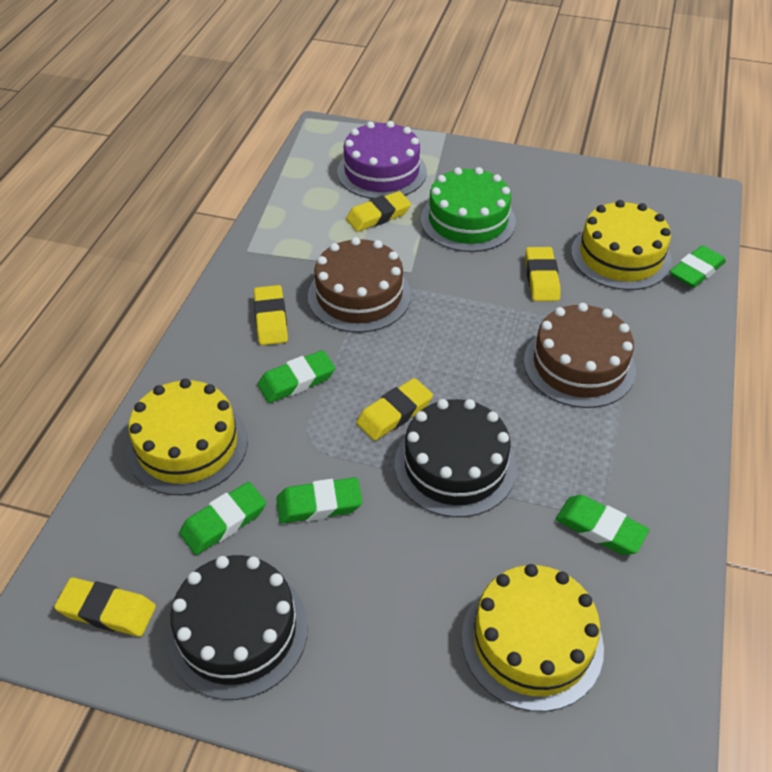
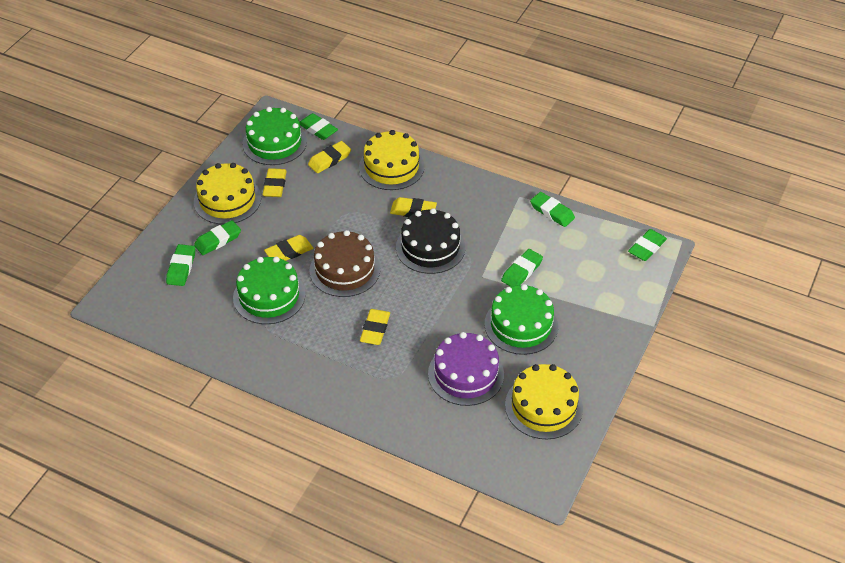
black cake: [167,555,308,700] [395,399,517,517] = 2 -> [396,208,465,274] = 1
brown cake: [308,237,411,333] [524,303,636,408] = 2 -> [309,230,380,297] = 1
green cake: [421,167,516,252] = 1 -> [233,257,306,324] [243,107,307,165] [484,284,558,355] = 3
green eraser: [179,482,266,555] [258,350,335,403] [276,477,362,523] [556,495,649,555] [670,245,726,288] = 5 -> [166,244,195,286] [194,220,241,255] [300,113,338,140] [501,249,543,287] [530,192,575,227] [628,229,667,261] = 6

